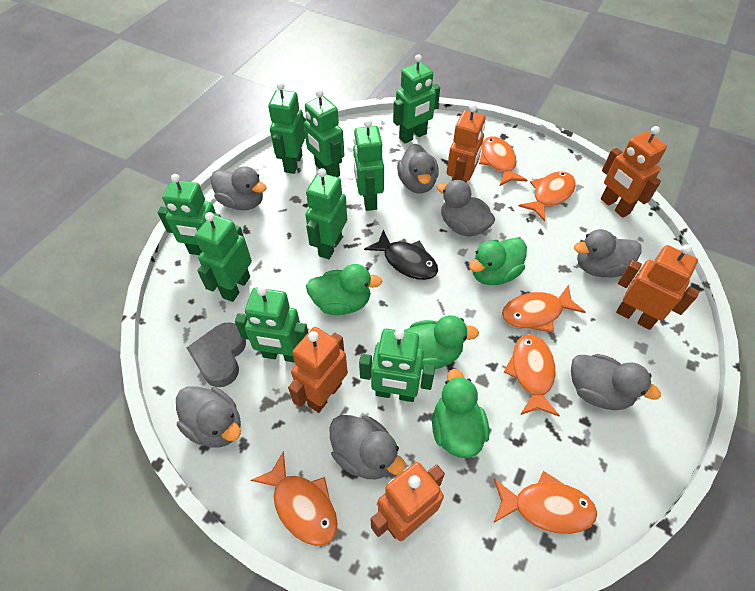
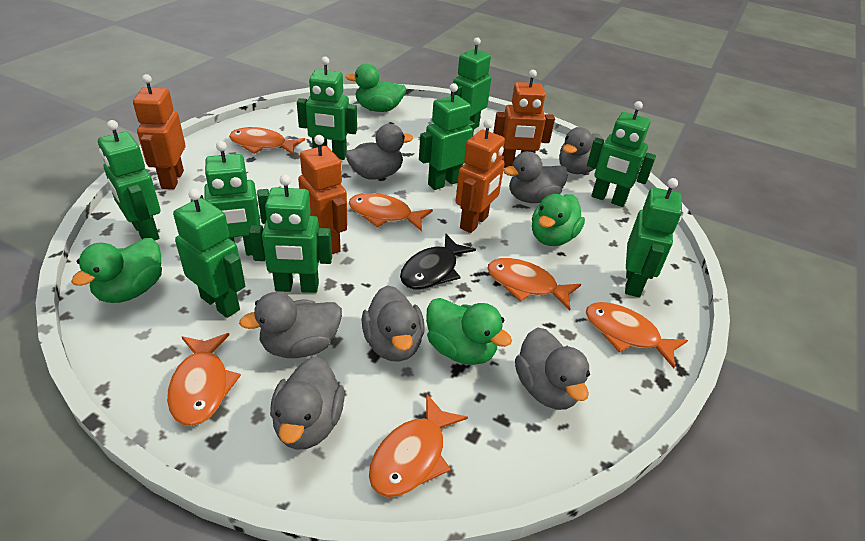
grey heart: [187,322,246,387] = 1 -> none = 0
orange robot: [288,327,348,413] [371,462,445,541] [447,104,485,183] [601,126,667,217] [616,244,699,330] = 5 -> [133,74,186,189] [298,135,348,254] [456,119,505,233] [493,70,555,168] = 4

